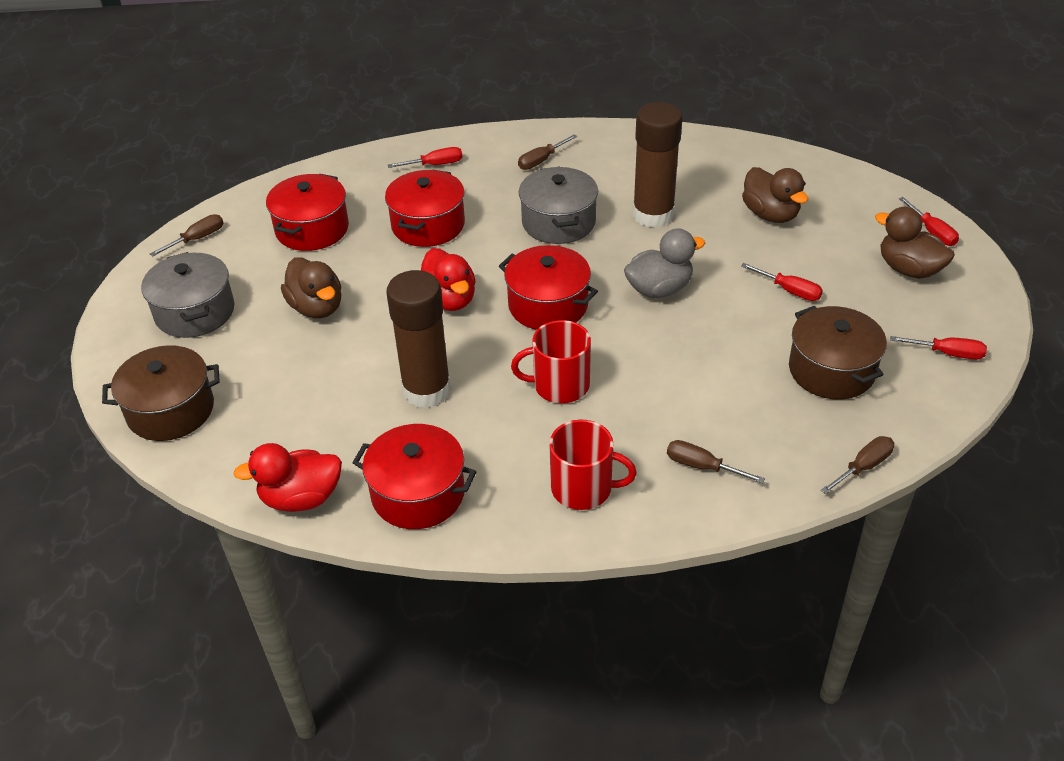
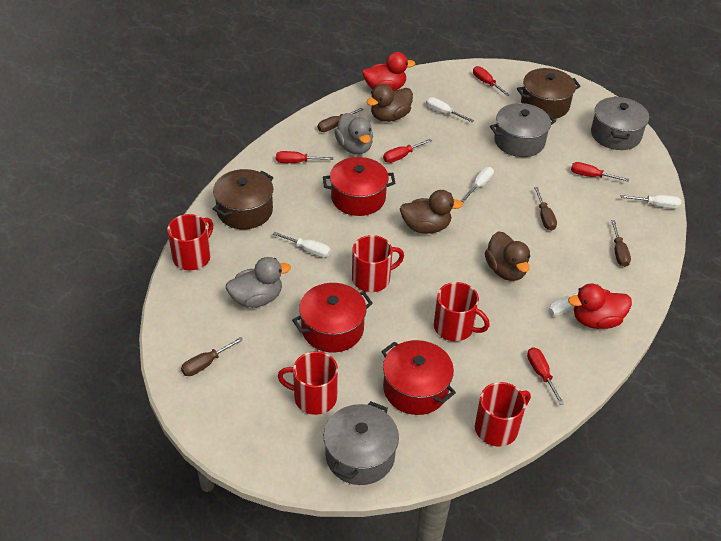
brown glue stick: [386,270,451,408] [633,102,682,228] = 2 -> none = 0
grey duck: [624,229,705,298] = 1 -> [226,257,291,308] [334,113,373,155] = 2
grey pot: [141,252,235,338] [519,167,598,244] = 2 -> [324,401,399,485] [490,103,556,157] [591,96,649,150] = 3
red mug: [511,320,591,403] [549,419,637,510] = 2 -> [167,214,213,270] [278,351,338,415] [352,235,404,292] [434,282,490,341] [475,382,531,446] = 5
red pot: [266,174,349,251] [352,424,477,529] [385,170,465,247] [499,245,598,330] = 4 -> [292,283,373,353] [323,157,396,216] [381,340,456,415] = 3
red screwdriver: [388,147,463,168] [741,263,823,301] [890,336,987,360] [899,197,959,246] = 4 -> [276,151,333,163] [383,139,432,163] [473,66,510,96] [527,347,564,405] [571,162,629,182] = 5
white screwdriver: none = 0 -> [273,232,331,258] [426,97,474,122] [461,167,494,203] [548,284,601,316] [621,195,681,209] = 5

